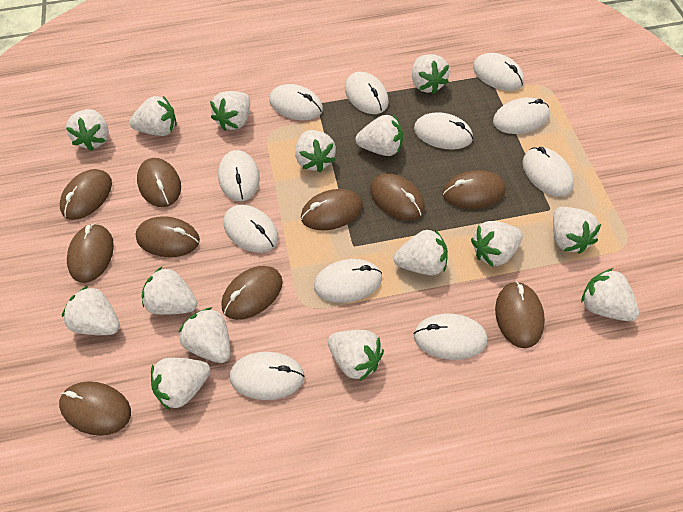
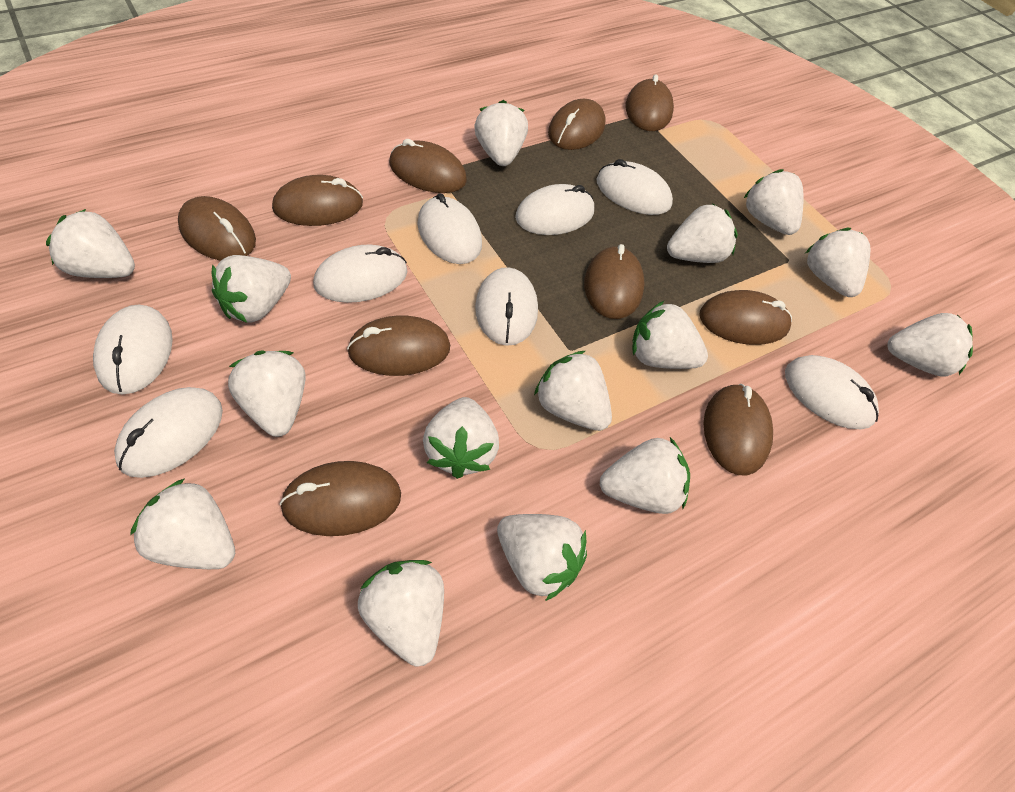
white mouse: [218,150,260,201] [224,205,278,253] [230,352,304,400] [269,84,323,120] [314,259,382,303] [345,72,389,114] [414,112,473,150] [414,314,488,360] [473,53,524,91] [493,97,550,134] [523,147,574,197] = 11 -> [93,305,173,395] [114,387,223,478] [313,245,408,303] [418,193,482,264] [475,267,538,346] [515,184,594,235] [596,159,673,215] [785,355,879,429] = 8

